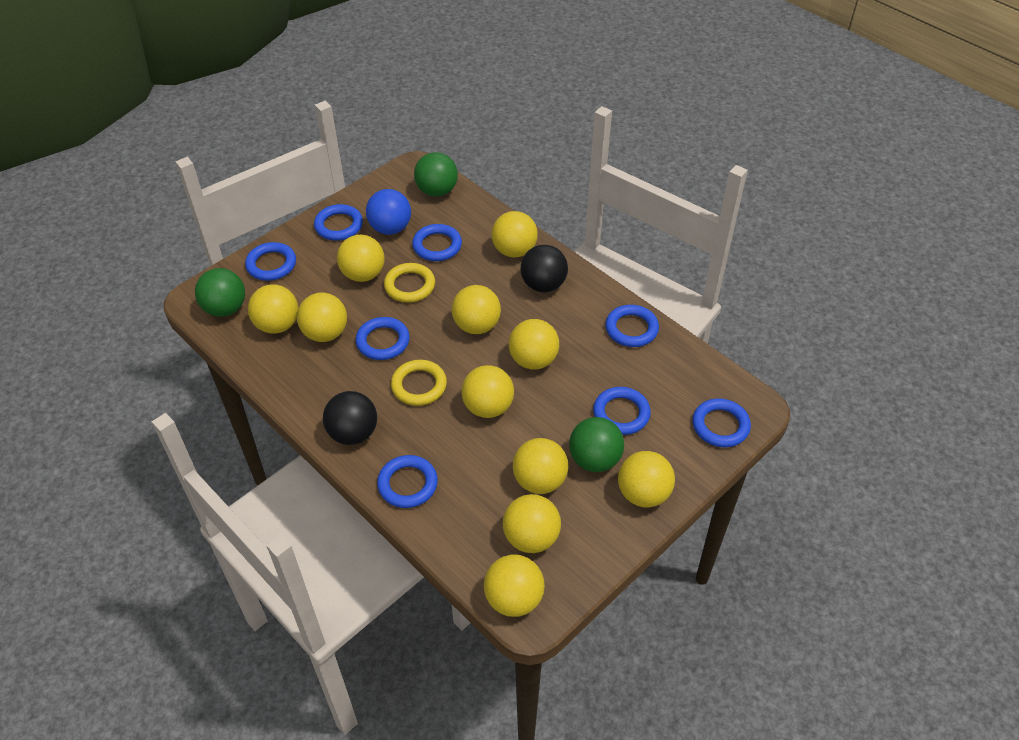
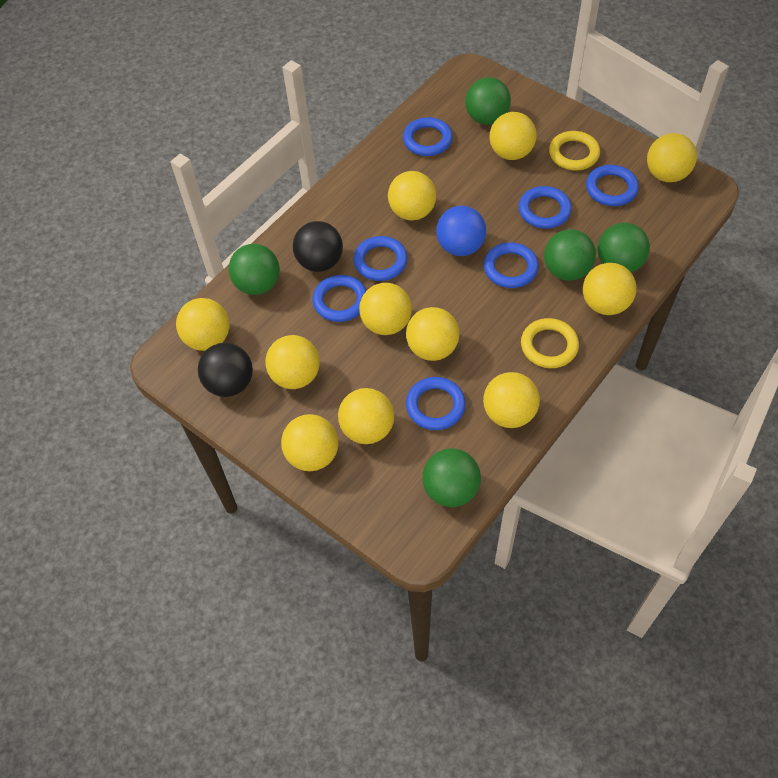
blue ring: [245,242,296,281] [314,204,363,241] [355,317,410,360] [377,455,438,508] [412,224,462,261] [593,387,651,435] [605,305,659,347] [692,398,751,447] = 8 -> [312,275,366,322] [353,236,408,281] [403,117,453,156] [406,377,466,430] [484,243,539,288] [519,186,572,229] [586,165,639,206] = 7
green ball: [195,268,245,317] [414,152,458,197] [569,417,624,472] = 3 -> [228,244,280,295] [422,448,481,507] [465,77,511,125] [544,229,596,281] [597,223,650,273] = 5

